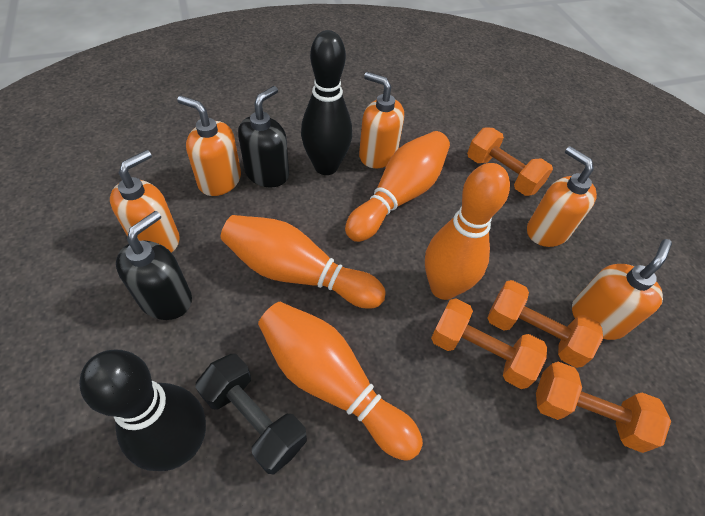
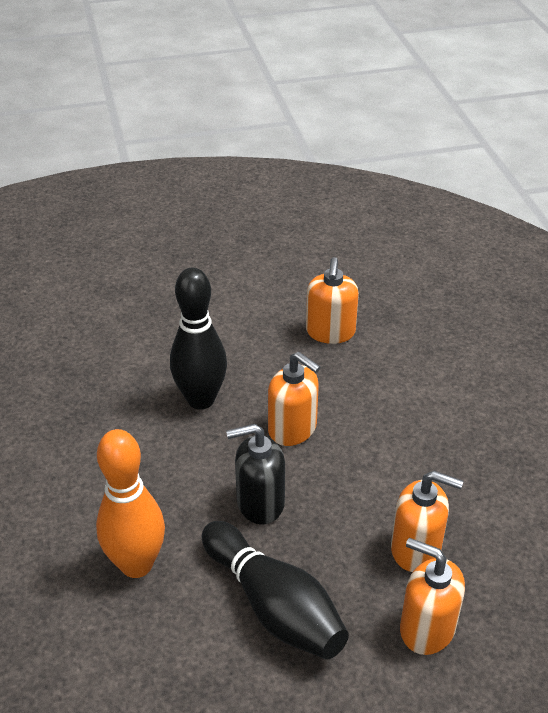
black dumbbell: [195,354,307,474] = 1 -> none = 0
black soap dispenser: [116,211,192,320] [238,86,289,187] = 2 -> [226,424,285,524] = 1
orange bowling pin: [221,215,386,309] [258,302,423,461] [345,131,450,242] [425,163,510,300] = 4 -> [96,429,165,578] = 1
orange dumbbell: [431,299,547,389] [467,127,553,196] [487,280,603,368] [536,362,671,453] = 4 -> none = 0
orange soap dispenser: [110,150,180,253] [177,96,241,196] [359,72,404,168] [527,146,597,247] [572,239,672,340] = 5 -> [268,352,321,446] [306,257,359,344] [391,471,463,572] [400,538,465,655] = 4

